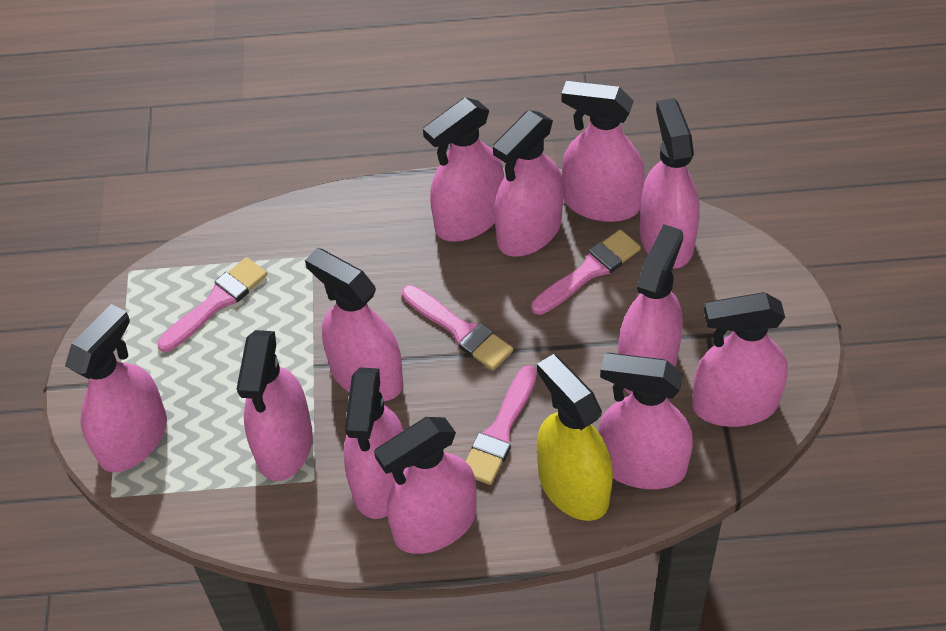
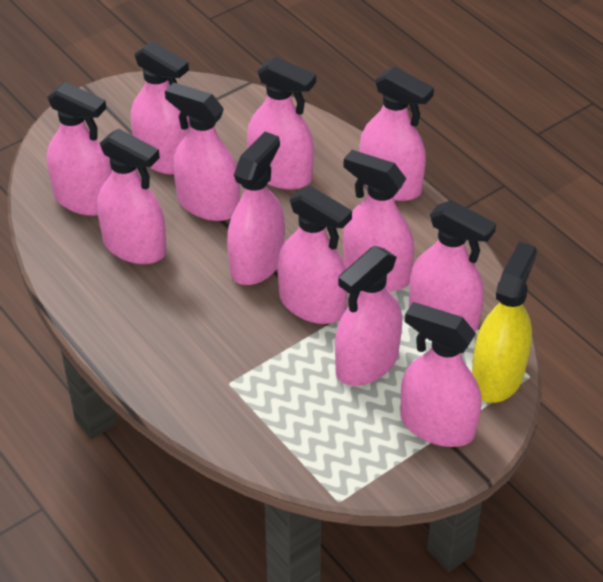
pink brush: [157,257,267,352] [402,285,513,370] [465,365,537,485] [531,230,641,315] = 4 -> none = 0

